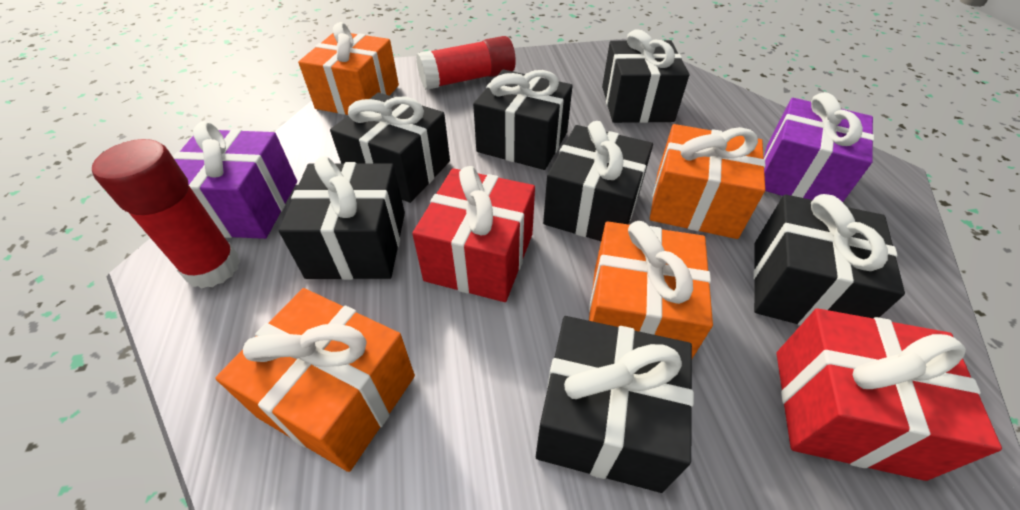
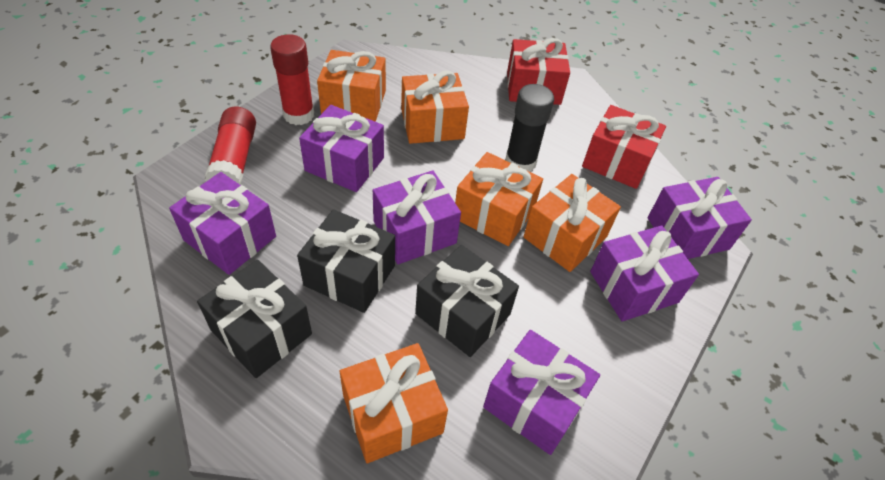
black gift: [279,156,405,280] [330,93,450,203] [473,70,572,170] [536,316,694,493] [543,121,653,241] [602,29,689,123] [753,194,905,326] = 7 -> [197,260,312,378] [297,209,395,313] [415,245,519,357] = 3
black glue stick: none = 0 -> [505,84,554,172] = 1
orange gift: [215,288,415,472] [298,22,399,115] [589,221,713,358] [650,124,766,239] = 4 -> [317,50,386,122] [340,343,448,463] [401,71,469,144] [455,152,543,246] [523,174,621,272] = 5
purple gift: [173,122,297,239] [764,92,874,202] = 2 -> [169,172,276,275] [299,105,384,192] [373,170,461,264] [483,330,600,455] [590,226,699,321] [648,177,752,259] = 6

